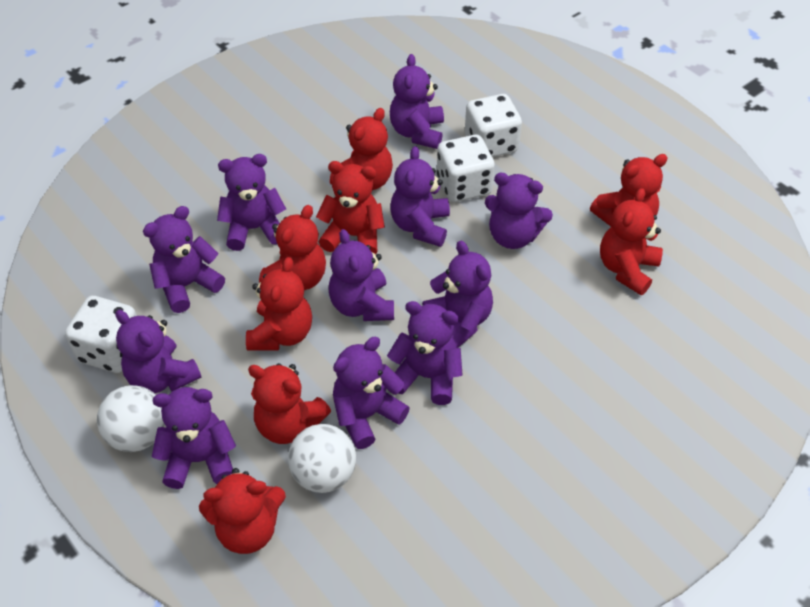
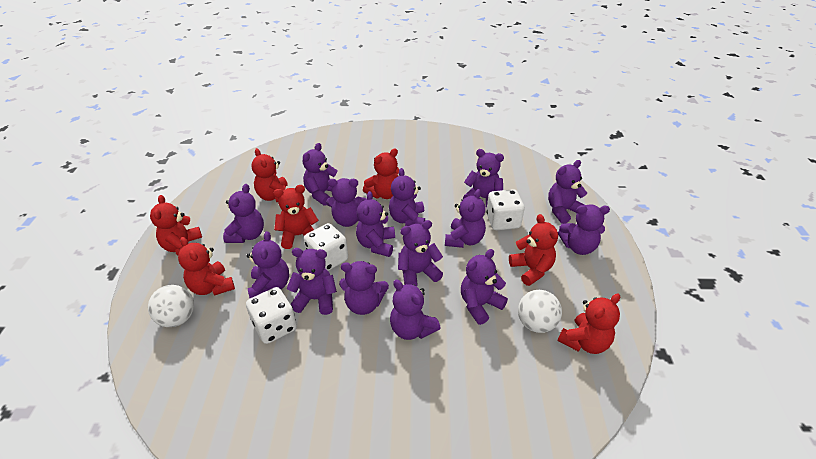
purple teddy bear: [115,310,202,393] [143,206,225,313] [152,387,236,489] [217,154,286,251] [328,229,394,321] [333,337,410,449] [387,301,463,405] [390,54,444,149] [391,146,450,247] [422,241,493,348] [485,173,553,249] = 11 -> [223,184,264,243] [246,231,289,298] [287,248,337,315] [303,143,338,206] [326,178,367,227] [339,261,389,315] [356,191,395,257] [389,168,425,226] [390,279,440,340] [398,220,443,287] [445,189,486,248] [461,249,508,325] [463,149,504,208] [548,160,587,224] [558,204,610,255] = 15
red teddy bear: [199,468,286,554] [246,257,312,350] [248,363,331,444] [259,205,326,290] [316,161,385,254] [330,108,393,190] [590,154,668,227] [600,188,663,295] = 8 -> [150,195,202,255] [178,237,235,296] [251,148,288,202] [274,185,319,249] [363,148,399,199] [509,214,558,286] [558,293,620,354] = 7

